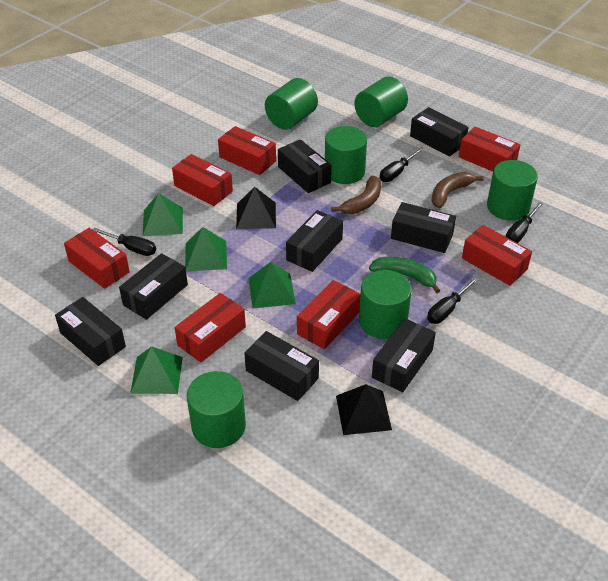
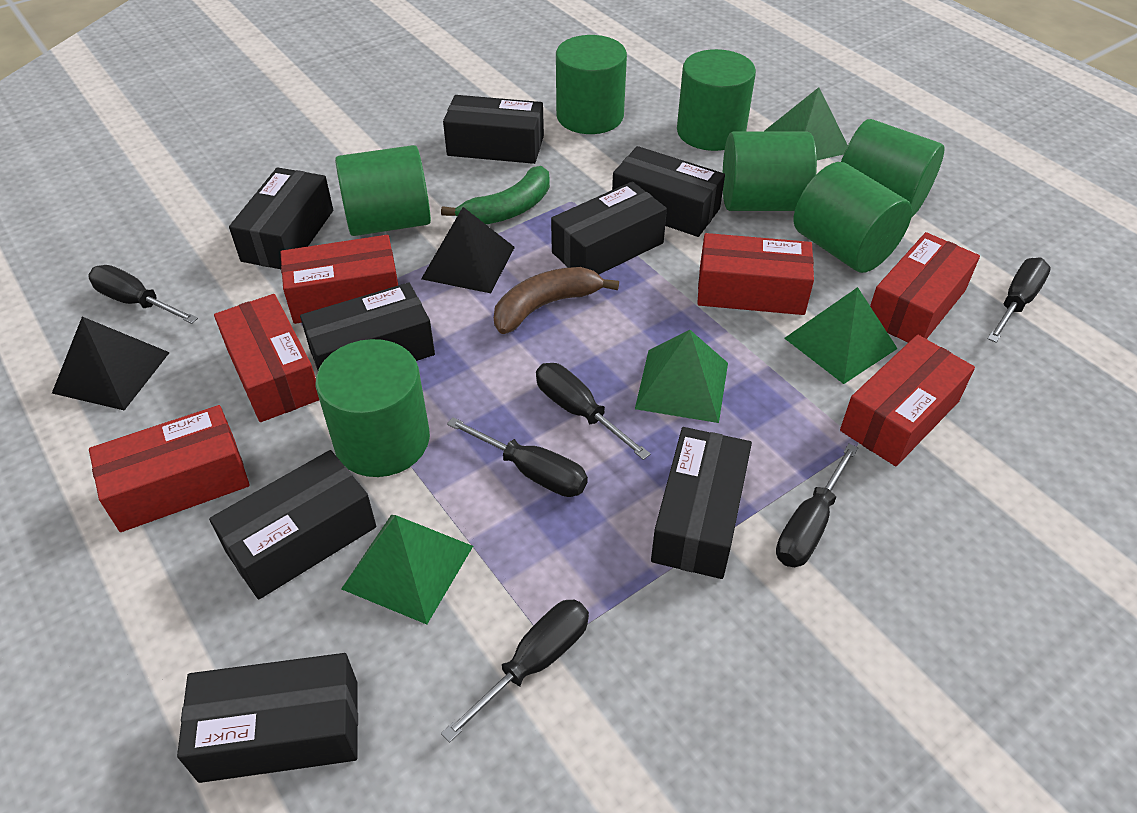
black screwdriver: [92,228,156,256] [380,147,424,182] [427,277,479,324] [506,202,544,243] = 4 -> [88,265,198,324] [441,600,589,742] [447,417,588,497] [536,363,651,460] [776,444,858,567] [987,258,1051,343] = 6
brown banana: [331,176,381,214] [431,172,484,208] = 2 -> [494,267,619,334] = 1
green cylinder: [187,371,246,448] [265,78,318,130] [325,126,367,184] [354,76,408,127] [359,270,412,339] [487,160,538,221] = 6 -> [315,339,430,477] [335,145,431,236] [556,35,627,134] [677,49,756,151] [723,131,817,211] [793,162,912,273] [841,119,944,218] = 7
red box: [64,228,130,289] [172,154,233,206] [175,293,246,363] [218,126,276,175] [297,280,361,349] [459,126,520,172] [462,225,532,286] = 7 -> [89,405,250,532] [214,294,319,422] [281,235,398,324] [697,233,814,315] [840,335,975,466] [870,232,980,343] = 6

